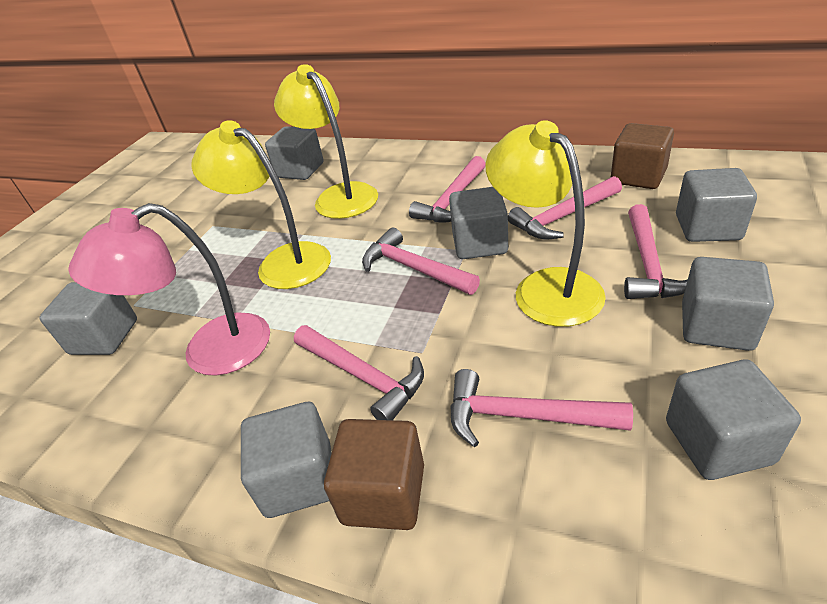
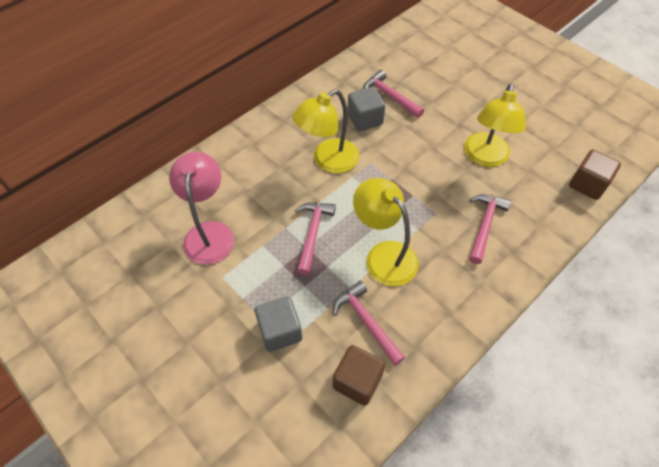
grey cube: [39,282,137,355] [241,402,332,518] [265,126,324,180] [449,187,508,259] [666,360,801,480] [676,168,757,242] [682,257,774,351] = 7 -> [255,296,302,352] [347,87,385,131] = 2
pink hammer: [294,325,424,420] [362,227,480,295] [409,156,486,222] [450,369,633,447] [508,176,622,239] [624,204,688,299] = 6 -> [295,202,336,275] [333,281,405,366] [363,70,424,118] [469,194,511,264] = 4

